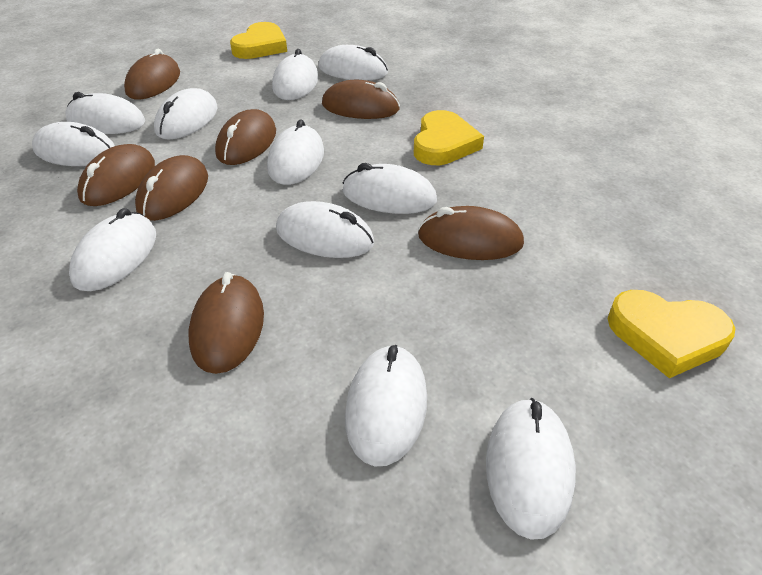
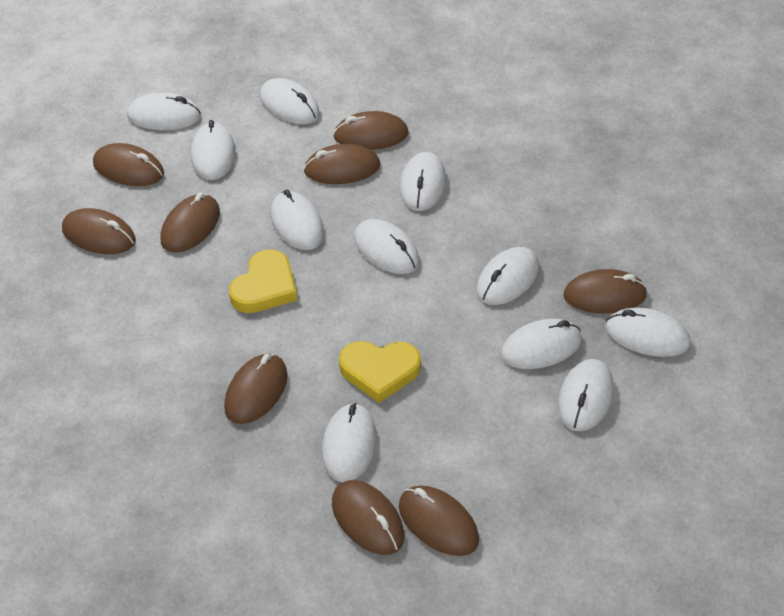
brown mouse: [77,144,155,206] [124,49,180,99] [135,155,208,221] [188,272,264,374] [215,109,276,165] [322,80,400,119] [418,206,524,260] = 7 -> [62,208,136,254] [93,143,164,186] [160,192,220,253] [224,354,288,424] [303,144,380,184] [332,480,404,555] [333,111,409,150] [399,485,479,556] [563,269,648,314] = 9
yellow heart: [230,22,287,59] [414,110,484,165] [607,290,736,378] = 3 -> [229,249,297,313] [339,341,421,403] = 2

